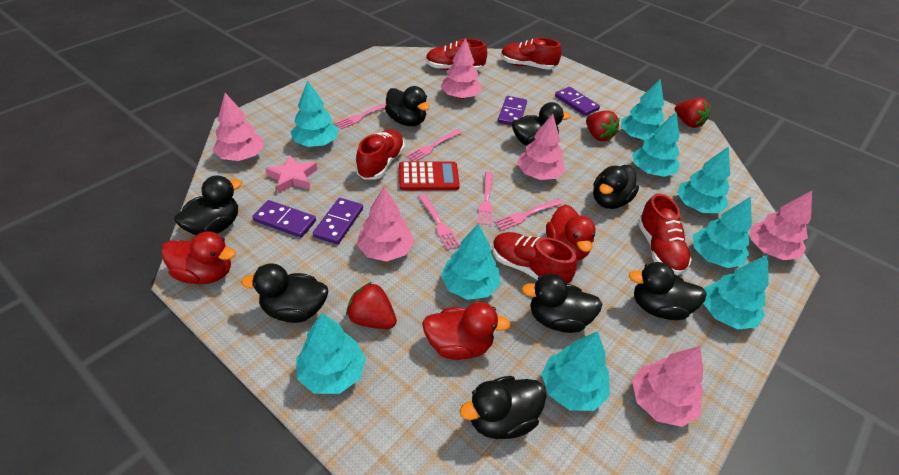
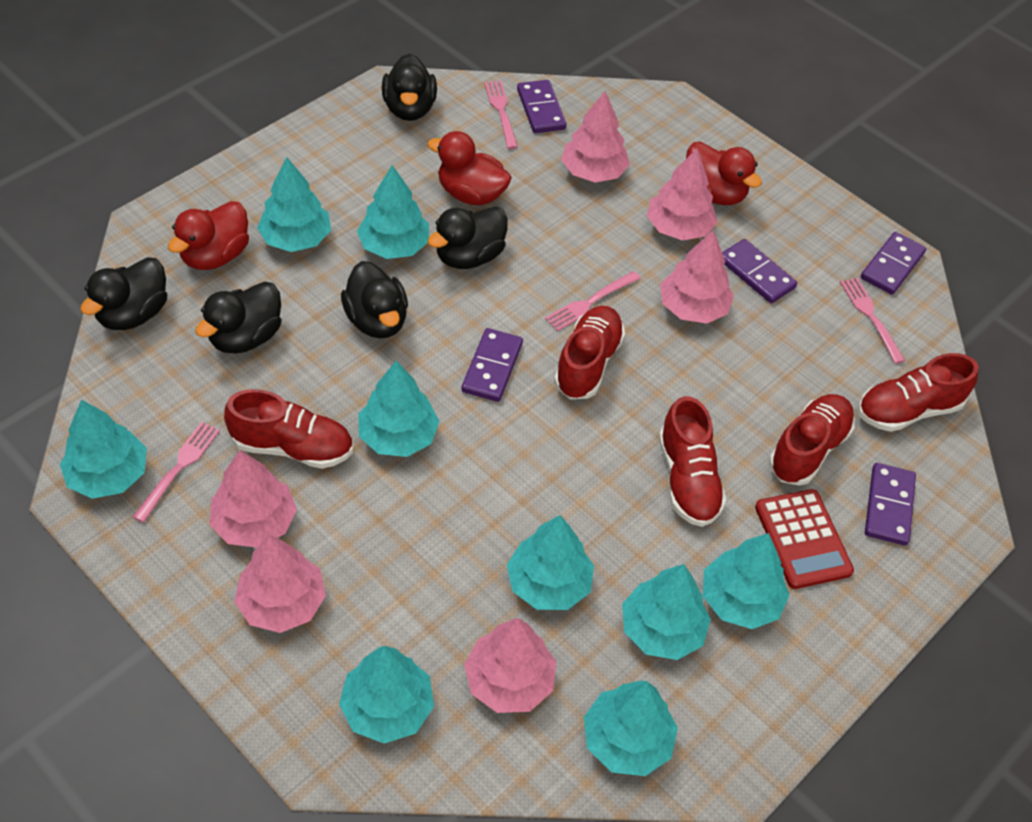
black duck: [174,176,242,235] [241,263,328,323] [385,86,430,126] [460,376,547,439] [512,102,571,146] [522,274,602,333] [593,165,639,209] [628,262,707,320] = 8 -> [80,257,167,330] [195,282,281,354] [341,261,408,338] [382,54,437,121] [428,207,508,269] = 5
pink fork: [334,103,386,129] [406,129,462,161] [418,193,460,250] [477,172,493,226] [494,199,563,231] = 5 -> [133,422,220,523] [484,81,518,149] [545,271,641,331] [840,278,905,364] = 4
pink star: [265,155,317,194] = 1 -> none = 0
purple domino: [252,200,316,238] [313,198,363,245] [498,96,527,125] [555,87,600,116] = 4 -> [462,328,523,402] [517,80,566,133] [722,239,797,303] [861,232,926,295] [865,463,916,546] = 5
red strawberry: [346,282,397,329] [586,110,620,141] [675,98,711,128] = 3 -> none = 0

